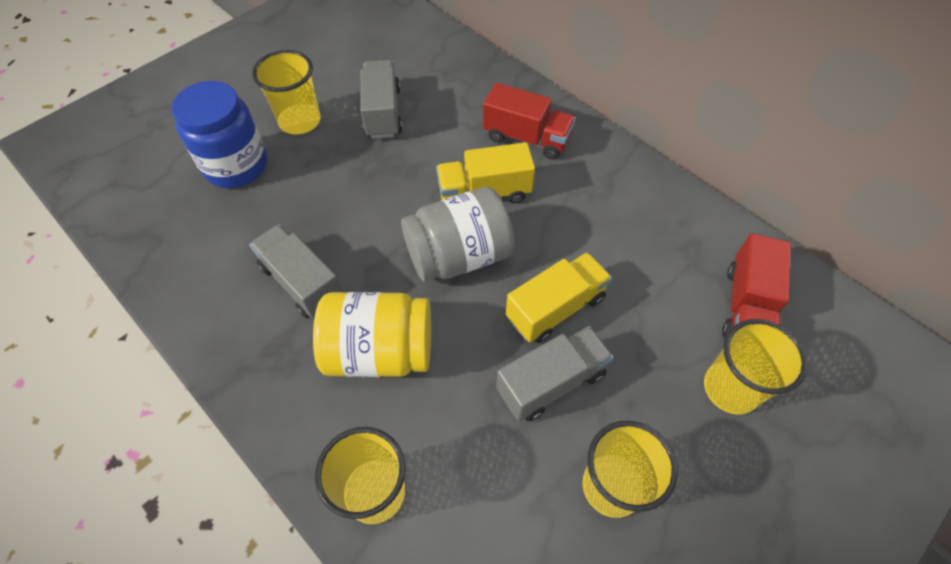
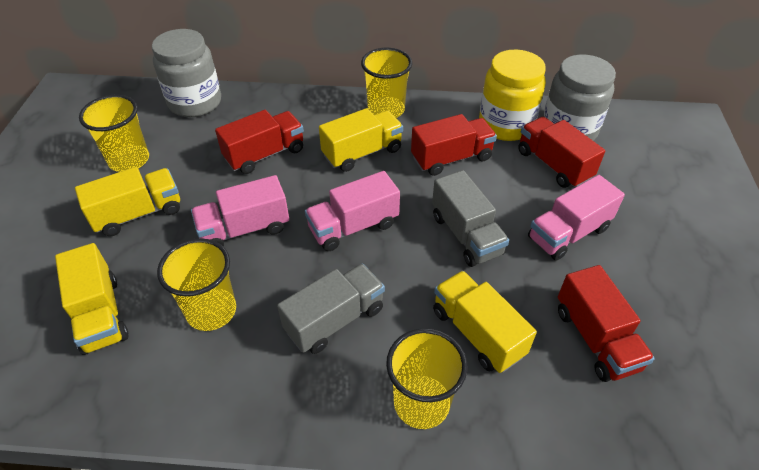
blue jar: [172,81,268,188] = 1 -> none = 0
grey jar: [401,187,515,282] = 1 -> [152,29,221,117] [543,55,616,141] = 2
grey truck: [249,224,342,319] [360,60,402,139] [496,326,614,421] = 3 -> [277,264,385,354] [432,170,509,267] = 2
pink truck: none = 0 -> [191,175,289,247] [305,171,400,251] [528,175,625,261] = 3
red truck: [483,83,576,160] [722,233,791,338] = 2 -> [215,110,304,174] [411,114,497,176] [518,117,605,188] [558,265,655,382] = 4
yellow truck: [436,142,535,204] [506,252,612,343] = 2 -> [55,243,128,355] [75,167,180,236] [319,108,403,172] [433,271,537,373] = 4

